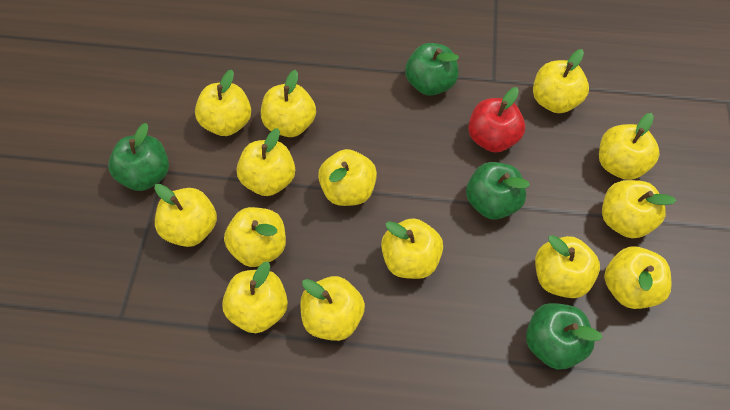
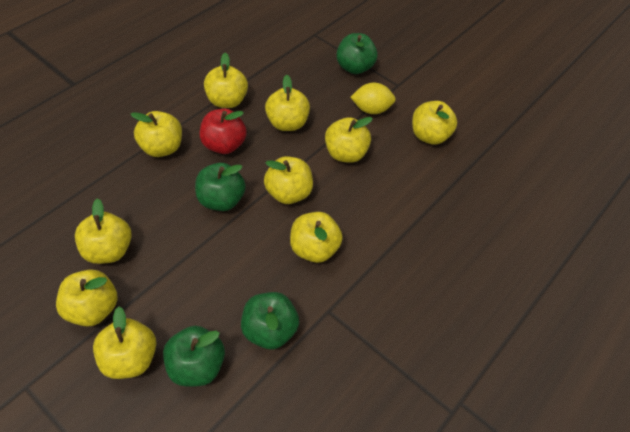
yellow apple: [154,184,217,247] [195,70,251,136] [222,261,288,333] [224,207,286,267] [237,128,295,196] [261,70,316,137] [300,276,365,341] [318,149,377,206] [381,218,443,279] [533,49,589,113] [535,235,600,298] [599,113,659,180] [602,180,676,238] [604,247,671,309] = 14 -> [56,270,118,327] [75,198,132,264] [93,307,156,379] [131,111,182,157] [204,52,248,108] [264,156,313,204] [265,75,310,131] [290,212,343,263] [325,117,373,163] [412,101,457,145] = 10
yellow lemon: none = 0 -> [350,83,396,114] = 1

